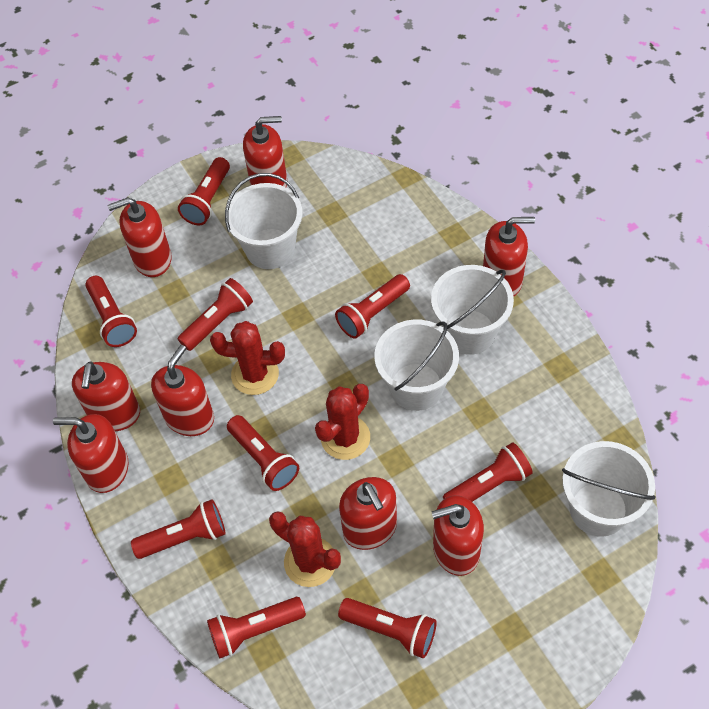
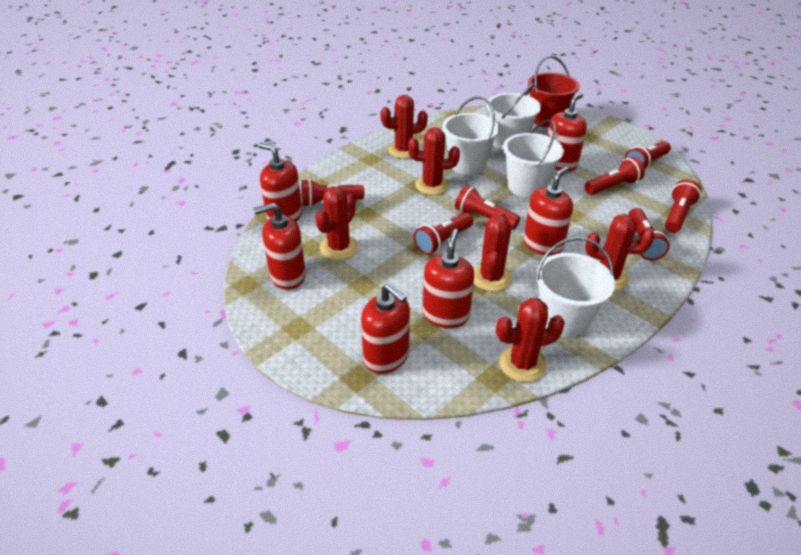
red bucket: none = 0 -> [528,56,580,128] = 1
red cactus: [210,321,285,395] [269,511,341,587] [315,384,370,460] = 3 -> [315,186,359,260] [380,95,428,159] [408,127,460,195] [474,212,512,292] [496,298,565,382] [585,214,655,291] = 6
red flashlight: [85,276,137,347] [131,499,226,559] [178,157,230,225] [178,278,253,351] [207,597,306,659] [227,415,299,491] [335,274,410,339] [338,598,437,658] [443,442,533,502] = 9 -> [301,179,364,207] [414,213,473,255] [455,185,520,230] [584,157,645,195] [624,141,671,170] [628,208,670,261] [665,179,702,233] = 7
red soap dispenser: [53,414,128,493] [72,362,140,431] [108,197,172,277] [151,345,214,436] [243,116,287,187] [339,477,397,550] [432,495,484,576] [483,217,535,297] = 8 -> [254,203,306,290] [258,143,302,222] [361,284,410,374] [423,229,474,328] [523,166,573,256] [548,93,587,171] = 6

